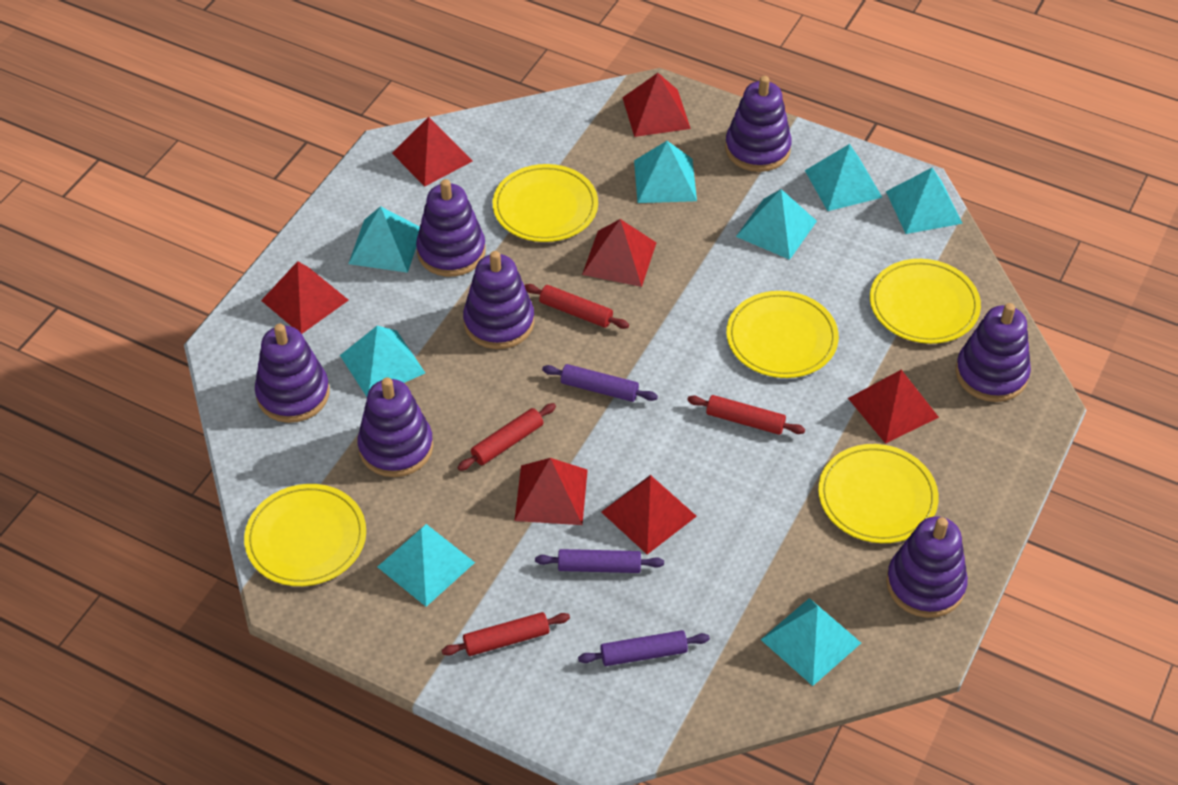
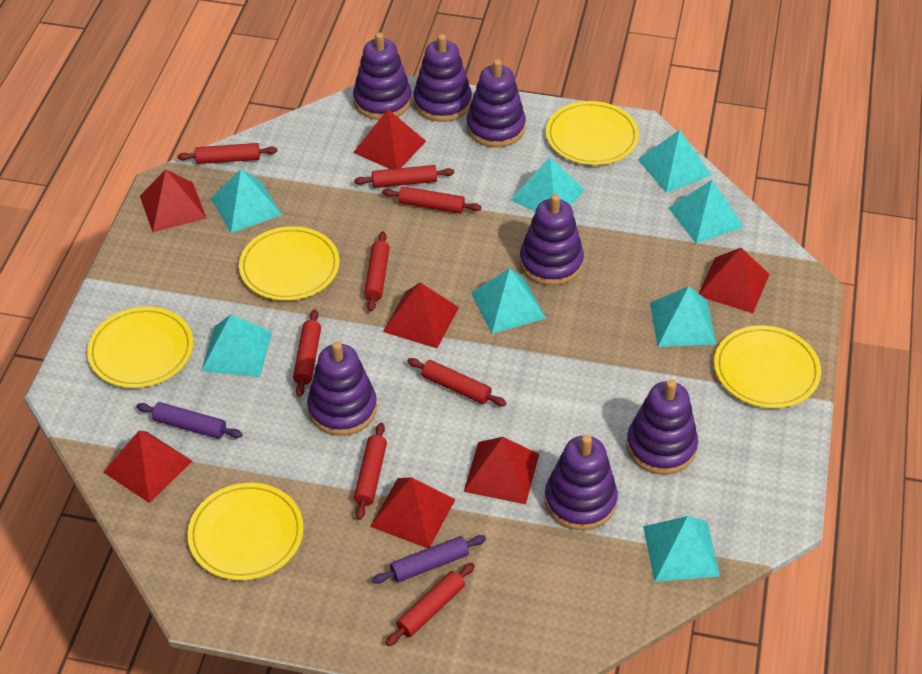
purple rolling pin: [535,549,664,573] [542,364,658,402] [578,630,710,666] = 3 -> [136,402,242,439] [372,535,486,584] = 2
red rolling pin: [442,612,570,656] [457,403,556,471] [524,284,629,329] [687,395,805,435] = 4 -> [177,143,277,164] [293,309,321,397] [354,165,454,188] [354,423,387,520] [364,231,390,311] [382,186,482,214] [386,563,475,646] [407,358,506,406] = 8

